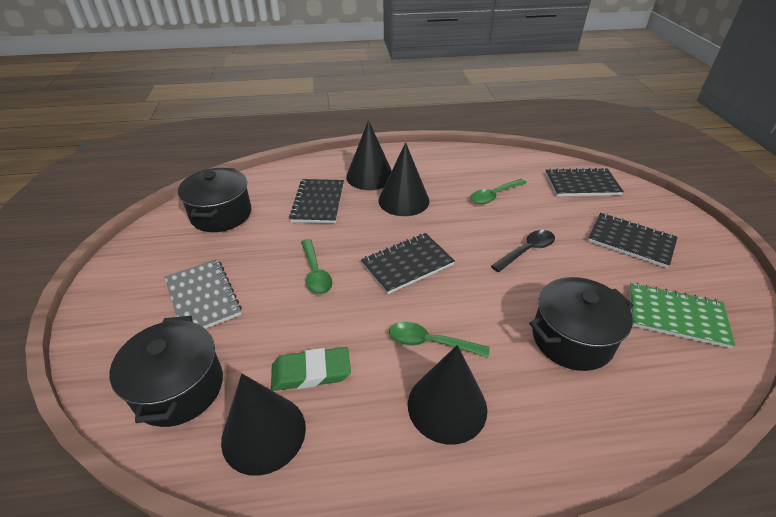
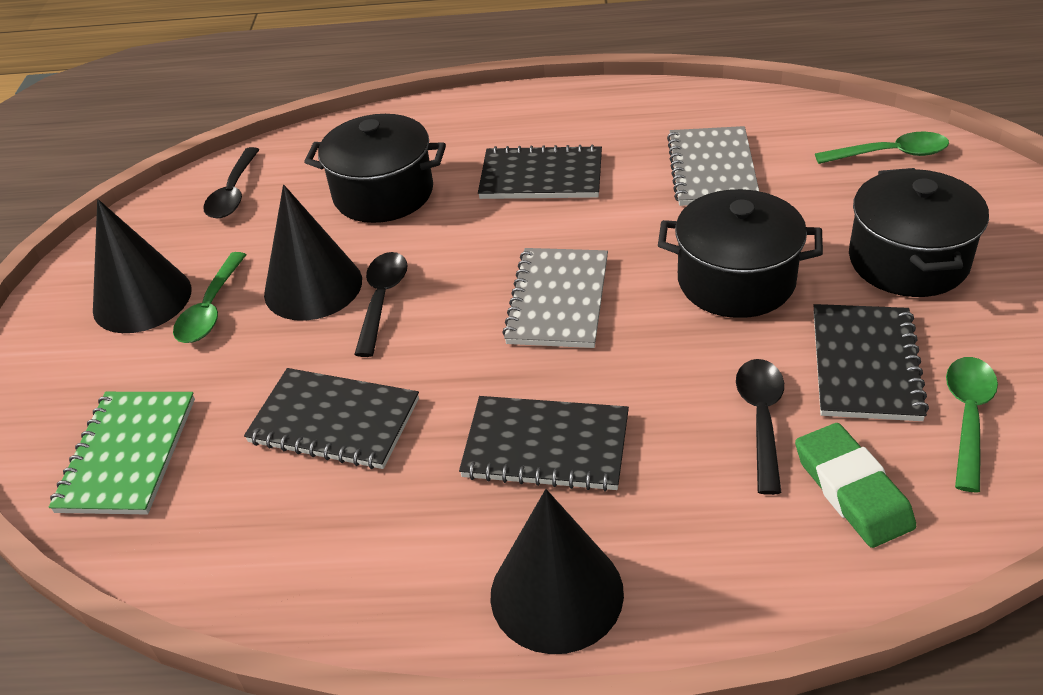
black cone: [221,374,306,476] [346,120,392,190] [378,142,430,216] [408,345,487,445] = 4 -> [93,199,192,333] [264,185,362,321] [490,489,624,654] = 3
black spoon: [491,230,555,272] = 1 -> [203,147,260,218] [354,252,408,357] [736,359,784,495] = 3
grey notebook: [164,259,242,329] = 1 -> [502,248,608,348] [667,126,759,206] = 2

